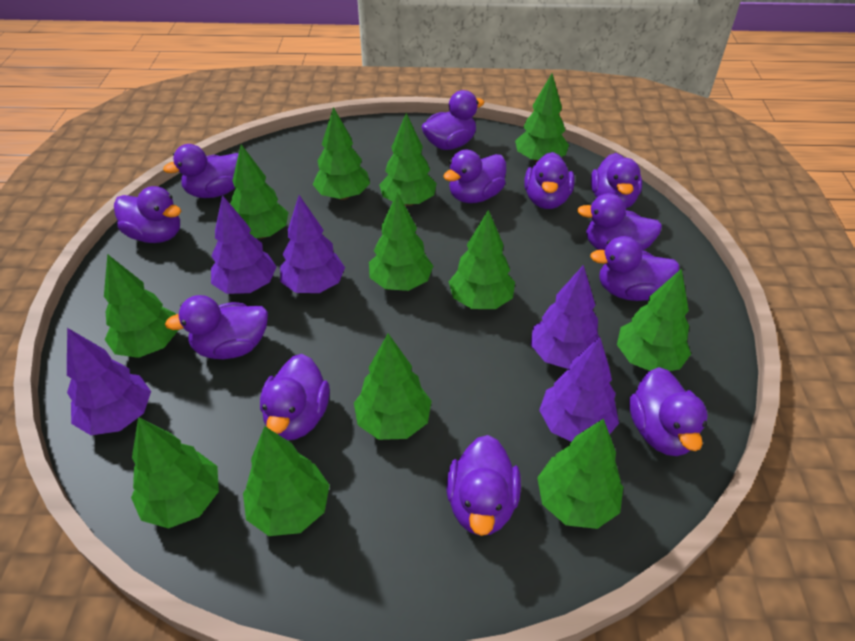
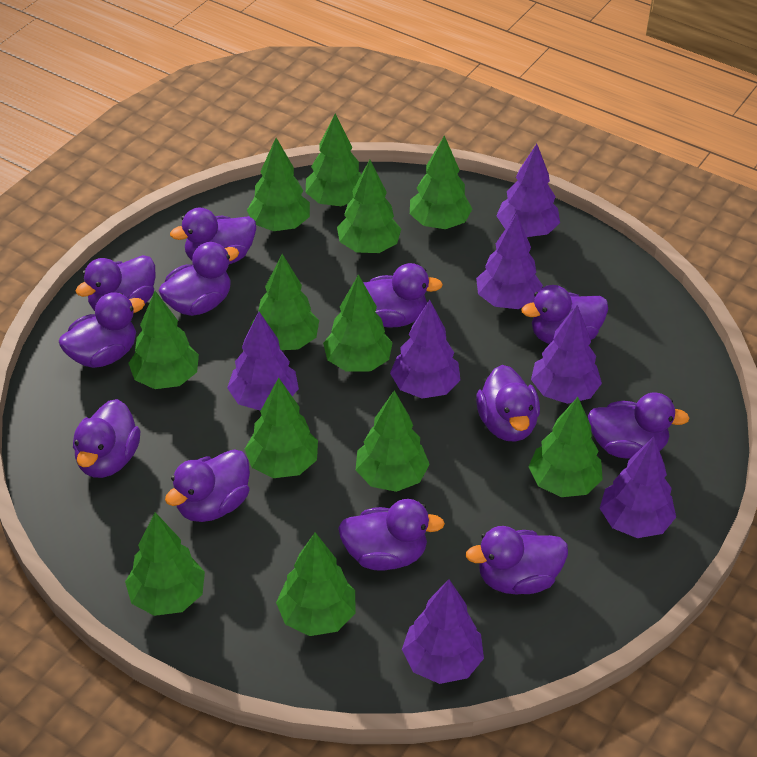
purple tree: [67,328,151,435] [211,195,277,294] [280,195,345,293] [531,265,599,369] [539,337,619,442] = 5 -> [227,312,299,411] [390,300,460,399] [402,579,484,684] [476,213,543,309] [496,144,560,237] [531,305,602,404] [600,437,676,538] = 7

